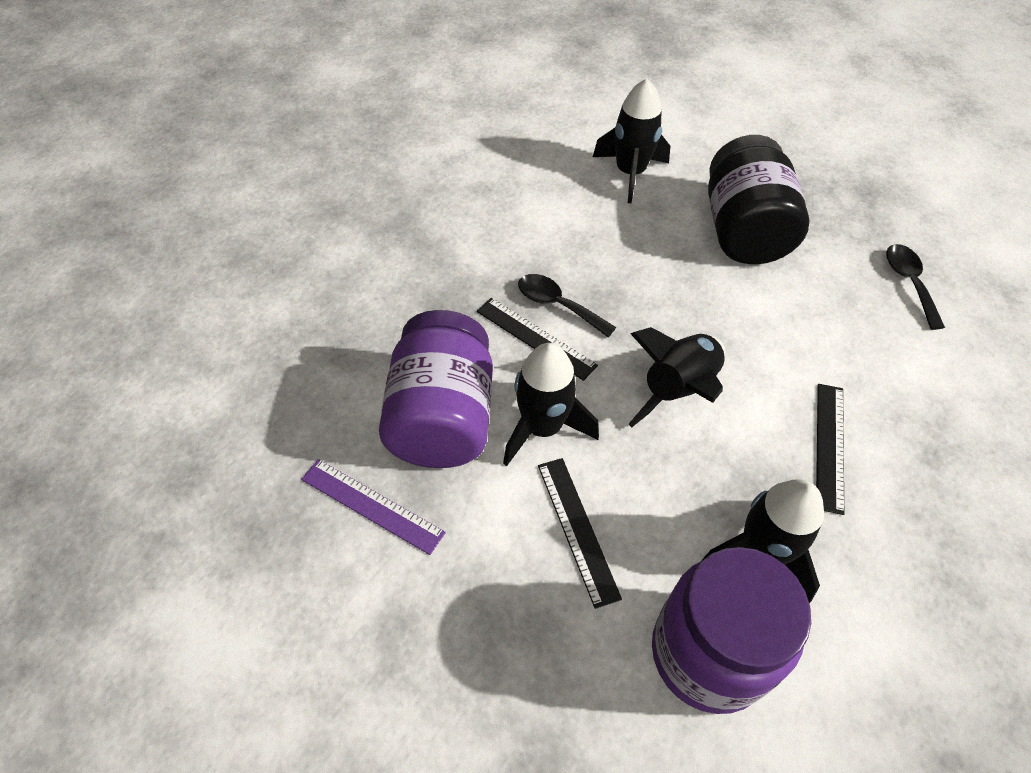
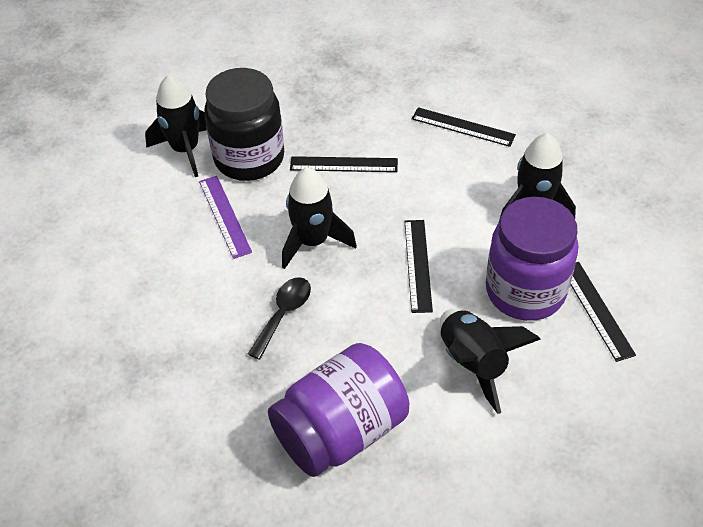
black ruler: [477,298,598,381] [538,458,622,609] [816,384,844,515] = 3 -> [290,156,398,172] [405,220,433,313] [412,107,516,147] [571,262,636,362] = 4
black spoon: [518,274,616,337] [886,244,945,330] = 2 -> [248,277,311,360] = 1

